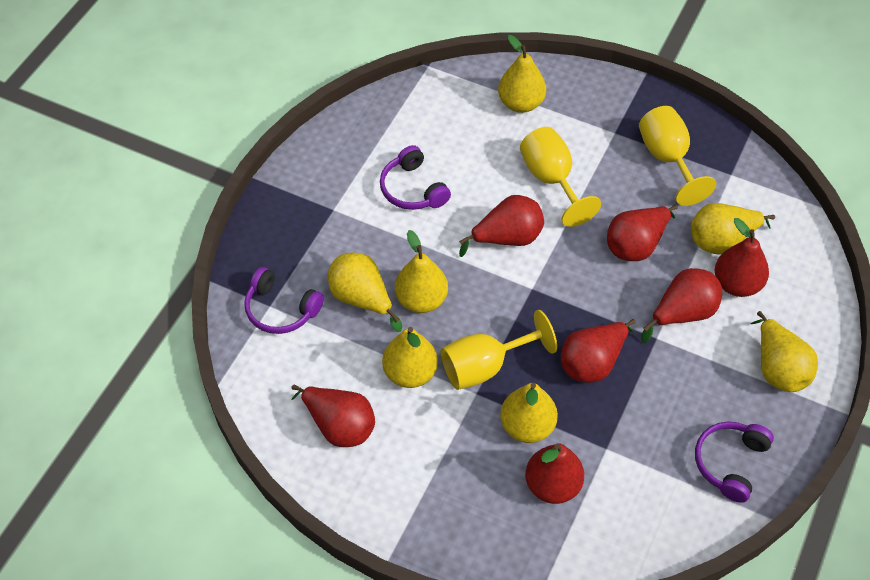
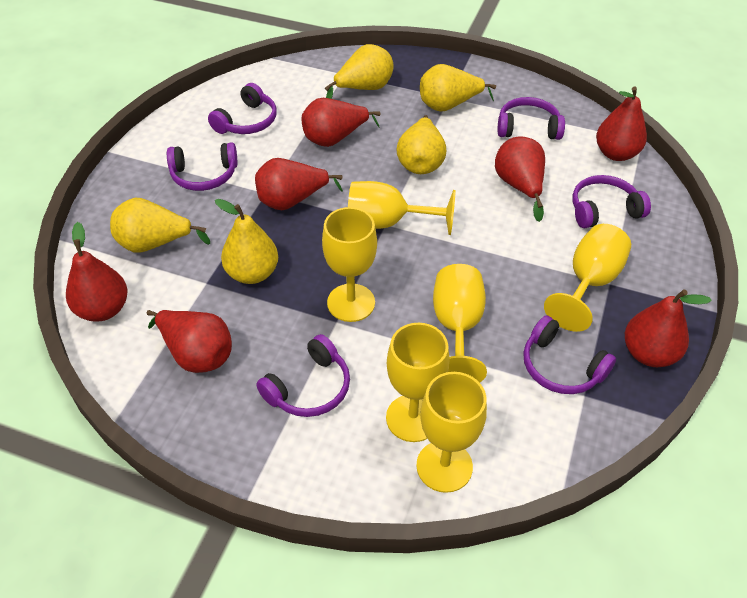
purple headphones: [244,267,324,334] [380,145,451,210] [695,421,774,503] = 3 -> [167,142,238,191] [208,83,276,134] [256,334,350,417] [498,97,565,140] [523,316,616,394] [572,175,651,228] = 6
yellow goblet: [441,310,557,390] [520,127,601,227] [639,106,716,206] = 3 -> [322,207,377,322] [348,181,456,235] [386,323,449,442] [416,372,487,493] [433,264,487,383] [544,224,631,332] = 6
yellow pear: [328,253,402,332] [382,327,438,388] [395,230,448,313] [498,35,546,113] [500,383,558,443] [691,203,775,255] [751,311,818,392] = 7 -> [110,198,210,252] [215,199,278,284] [325,44,394,99] [396,115,446,174] [420,64,496,112] = 5

